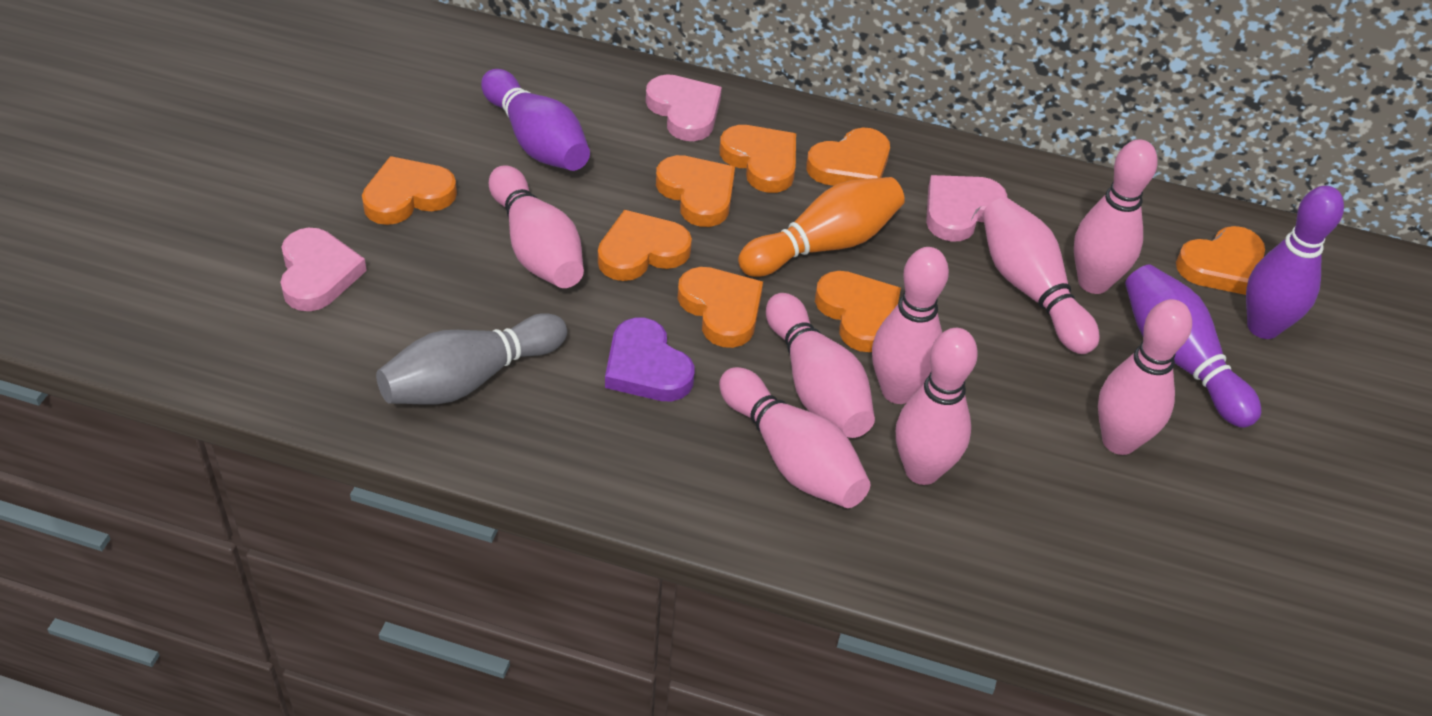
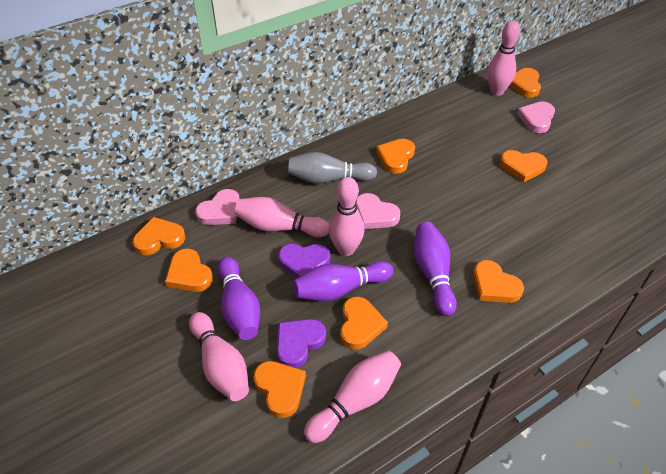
orange bowling pin: [738,177,905,277] = 1 -> none = 0
pink bowling pin: [489,165,584,288] [719,367,870,508] [766,293,875,438] [872,247,949,404] [896,328,978,485] [983,197,1099,354] [1074,140,1158,294] [1098,299,1192,455] = 8 -> [189,312,249,401] [235,197,329,237] [304,350,401,443] [329,177,364,256] [487,21,520,96] = 5
purple heart: [605,318,694,401] = 1 -> [277,319,326,368] [278,244,330,278] = 2

